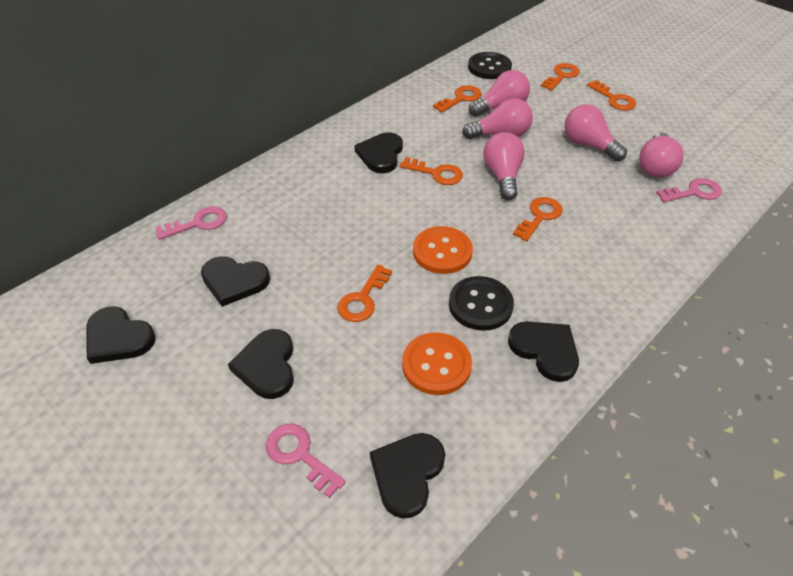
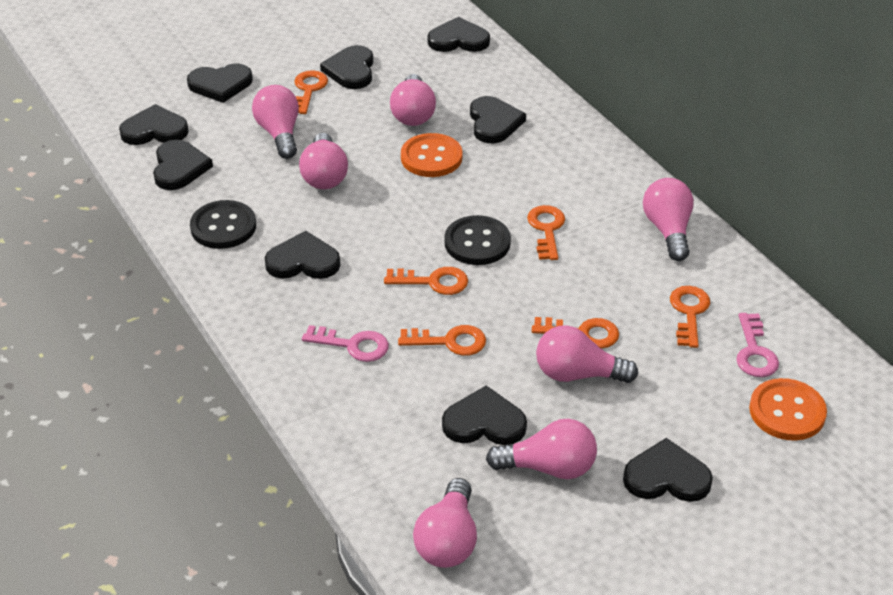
black heart: [86,306,156,364] [201,256,270,307] [228,329,294,399] [355,132,403,173] [370,433,445,519] [508,321,579,382] = 6 -> [119,104,189,145] [153,139,213,190] [187,64,253,103] [264,231,340,279] [320,45,373,89] [428,17,490,52] [442,386,527,445] [470,96,526,143] [623,438,713,502] = 9
pink key: [156,206,227,240] [266,424,346,498] [656,178,722,202] = 3 -> [302,325,389,362] [736,313,779,377] = 2
pink light bulb: [462,98,533,139] [469,70,530,117] [483,132,525,200] [565,104,627,161] [639,132,683,178] = 5 -> [252,85,299,159] [299,133,348,189] [390,74,436,126] [413,478,477,568] [486,419,597,479] [536,325,638,383] [643,178,694,261] = 7

